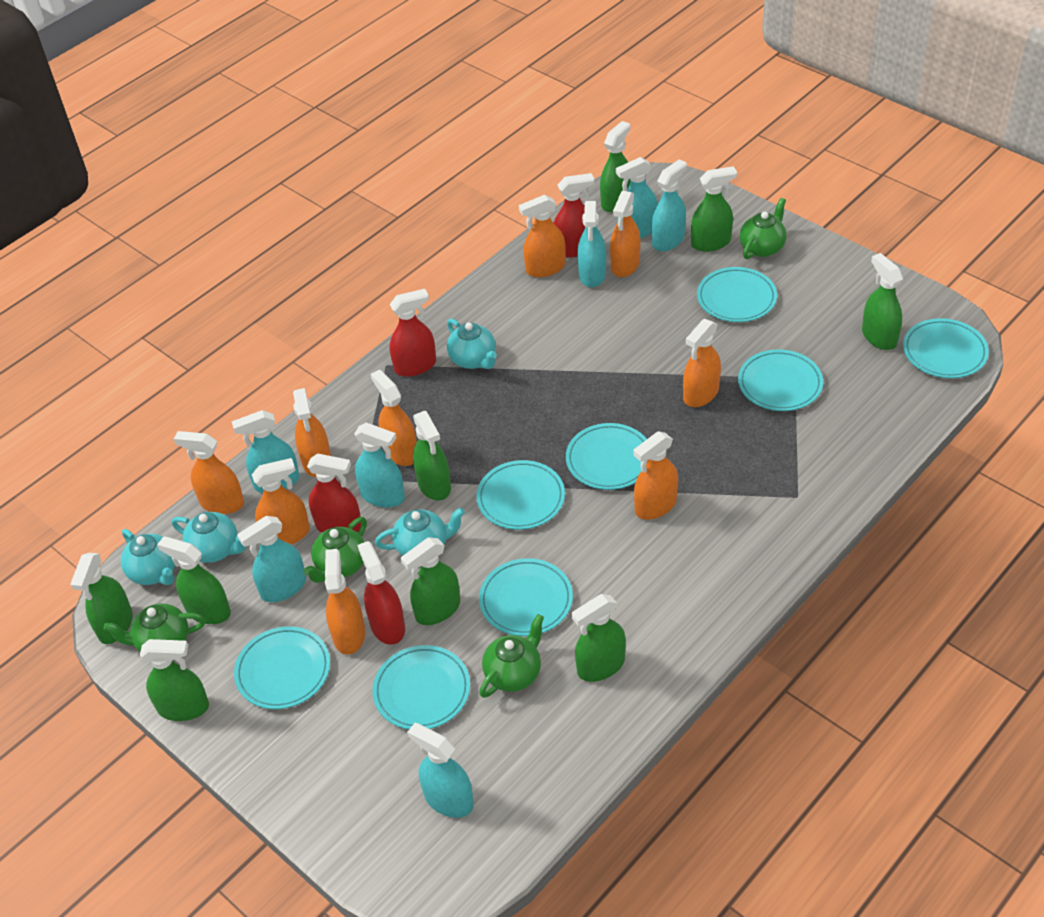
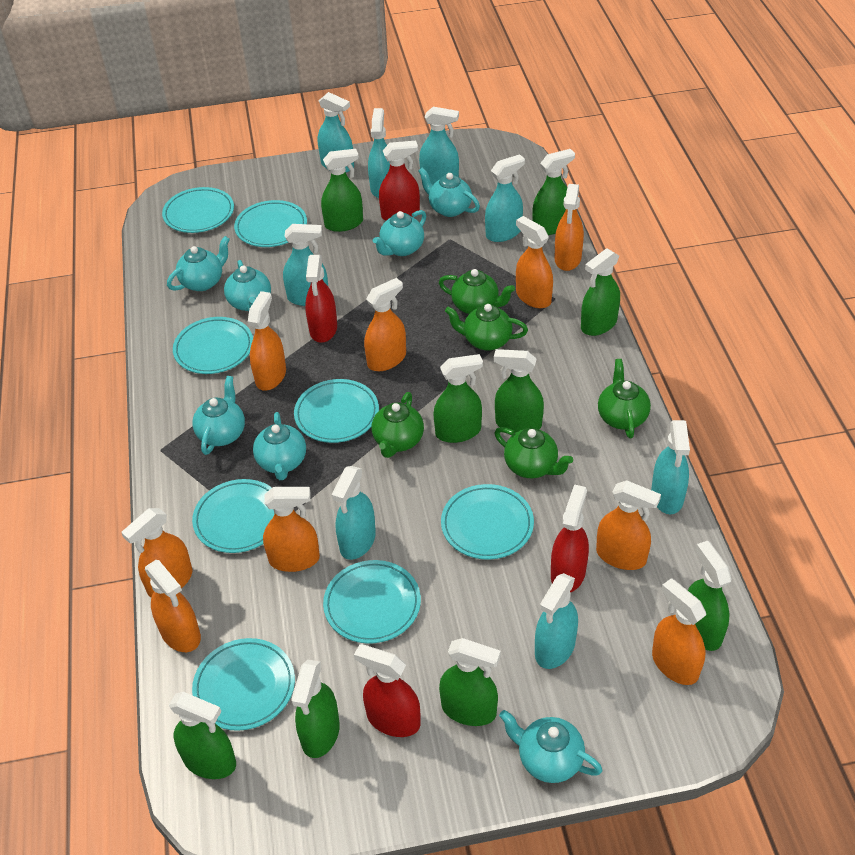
green teapot: [103,603,205,652] [303,517,367,583] [480,614,544,698] [740,198,787,259] = 4 -> [372,392,424,458] [439,269,515,314] [445,304,528,351] [494,427,573,478] [598,359,651,438] = 5
turquoise spray bottle: [232,410,299,493] [237,516,306,602] [354,423,405,508] [407,723,474,818] [577,201,606,287] [616,157,657,239] [651,159,687,251] = 7 -> [283,224,328,306] [318,92,354,172] [332,466,376,560] [368,108,390,198] [419,107,459,184] [485,154,525,242] [535,573,578,669] [651,420,690,514] = 8
turquoise teapot: [121,529,175,585] [172,512,246,563] [375,508,465,556] [447,319,497,369] = 4 -> [167,236,230,291] [192,376,245,455] [224,260,271,311] [253,412,306,480] [373,210,426,256] [419,167,480,217] [499,710,603,783] = 7

